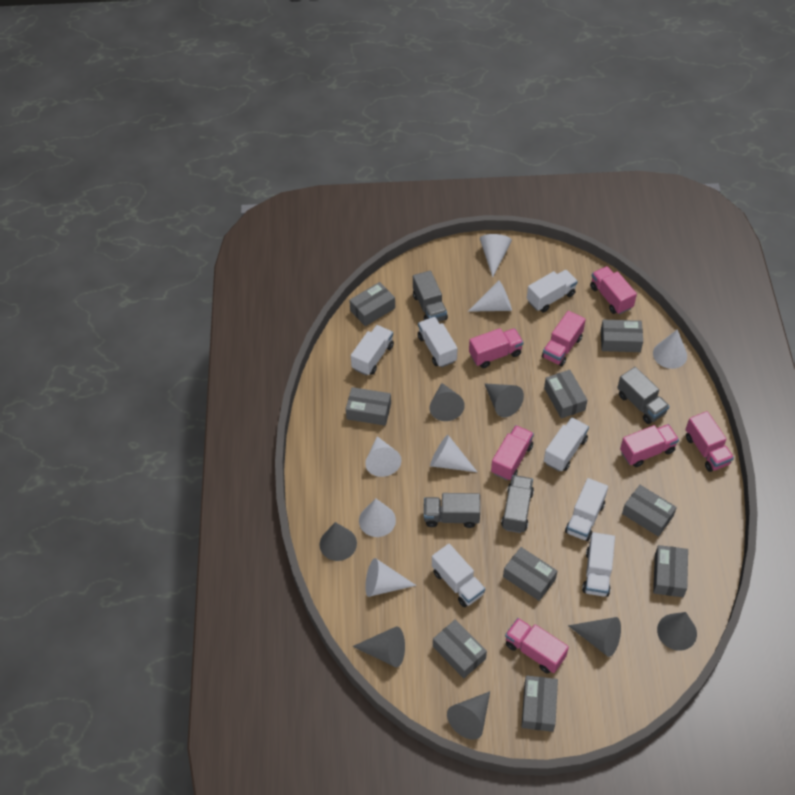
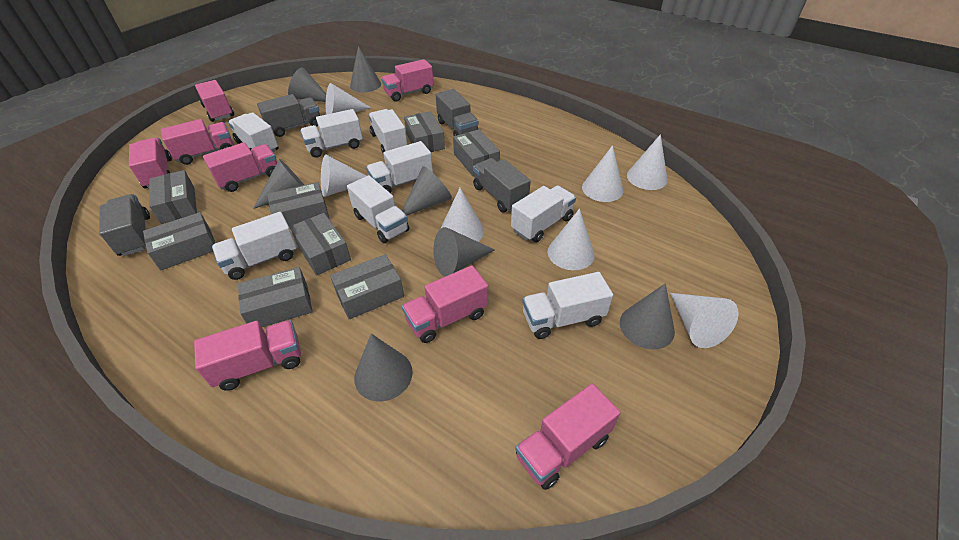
grey box: [346,387,391,426] [349,282,395,326] [433,619,487,678] [503,547,557,601] [521,675,558,732] [544,370,587,419] [601,320,643,352] [622,485,677,537] [653,545,688,597] = 9 -> [143,212,215,270] [149,170,197,224] [238,267,313,327] [267,182,329,228] [290,213,351,275] [330,254,404,319] [404,111,445,152] [453,129,500,177] = 8
pink truck: [469,328,523,368] [491,425,534,480] [505,618,569,674] [542,311,586,366] [590,266,637,314] [620,424,679,467] [686,411,734,472] = 7 -> [129,137,172,188] [161,119,233,165] [194,320,301,391] [195,80,234,122] [203,142,277,192] [381,59,434,102] [402,265,488,343] [515,384,620,490] = 8
white truck: [351,325,394,376] [418,317,457,367] [432,544,485,607] [527,270,578,312] [544,417,589,471] [565,478,608,541] [582,532,615,597] = 7 -> [212,212,297,280] [228,112,279,152] [300,109,363,158] [347,175,409,243] [366,141,433,193] [369,109,408,155] [511,185,576,242] [522,272,613,339] = 8

